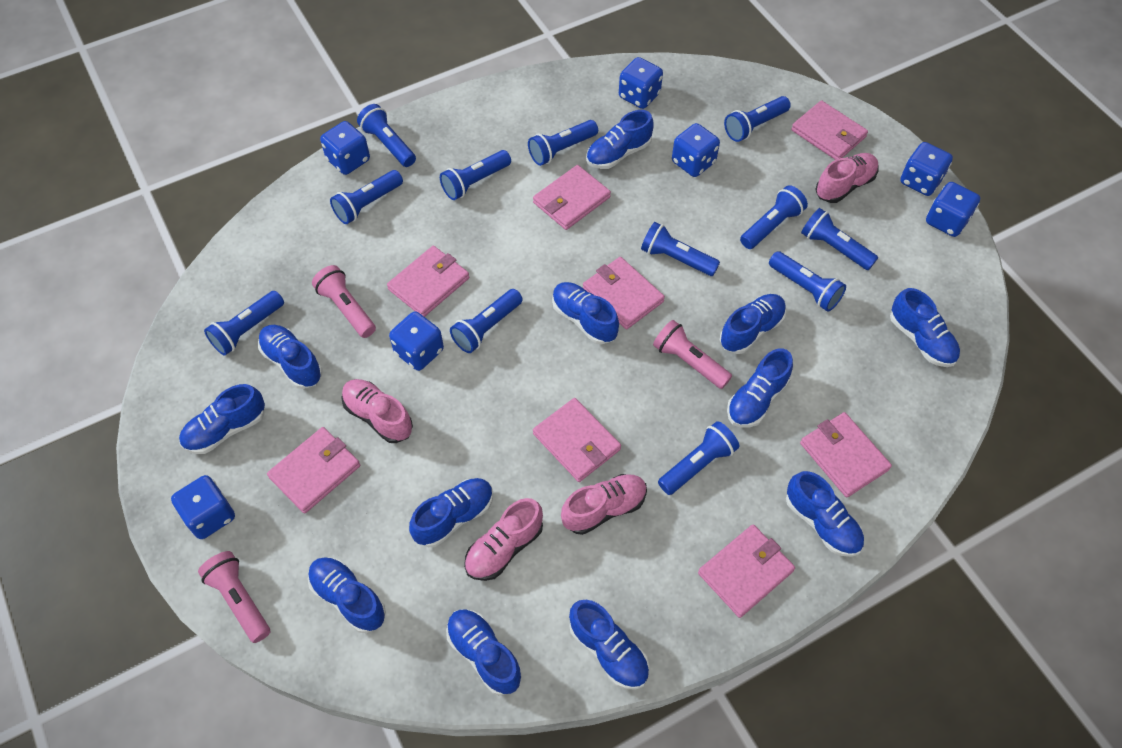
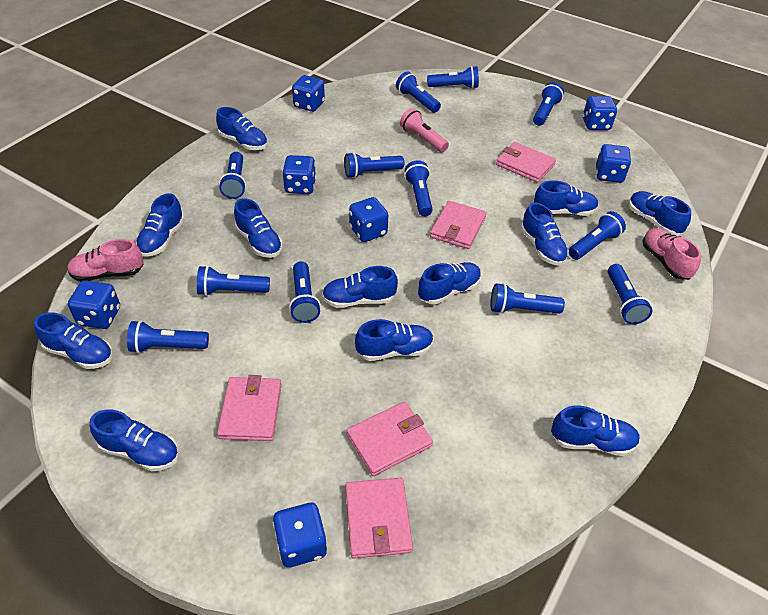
pink flashlight: [198,551,270,643] [312,265,376,338] [653,320,732,389] = 3 -> [400,108,449,152] = 1
pink shoe: [341,379,413,443] [464,498,543,581] [561,474,647,535] [815,153,879,203] = 4 -> [67,239,144,282] [643,228,701,280] = 2
pink wallet: [267,427,360,513] [387,246,469,317] [533,165,611,230] [533,398,621,482] [583,257,665,329] [698,524,795,618] [791,100,868,160] [800,412,892,498] = 8 -> [217,375,282,441] [345,478,413,558] [346,401,433,476] [430,201,487,249] [496,142,556,183] = 5

